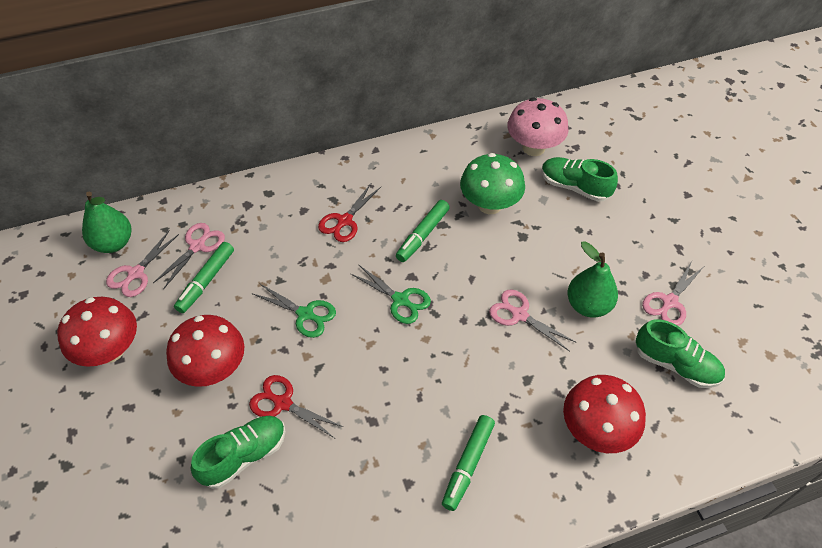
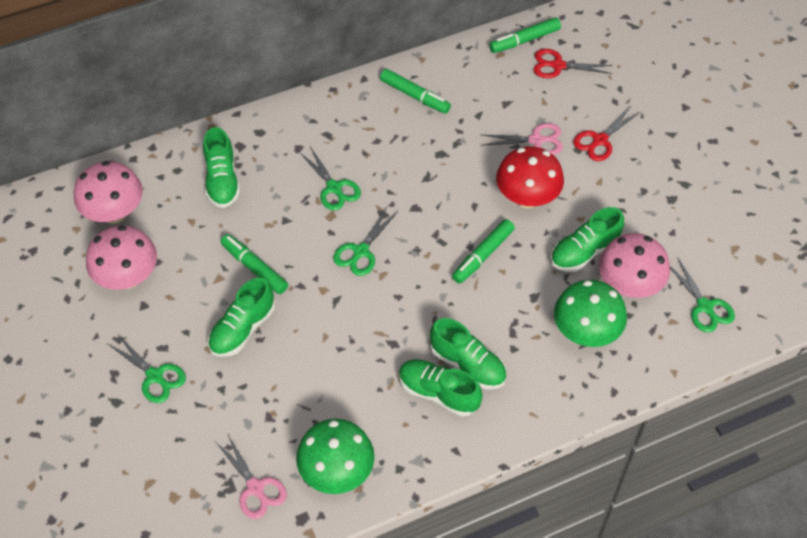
green marker: [174,242,234,313] [396,200,450,262] [442,415,495,511] = 3 -> [221,234,288,294] [380,69,451,114] [452,219,515,284] [489,17,561,53] = 4
green mushroom: [460,153,525,214] = 1 -> [296,419,375,494] [554,280,627,347] = 2
green pear: [82,192,132,253] [568,241,618,318] = 2 -> none = 0
green scissors: [253,283,336,338] [351,264,431,324] = 2 -> [108,334,186,403] [299,147,361,211] [333,207,398,276] [670,257,735,332] = 4
green shoe: [191,416,286,489] [541,157,618,202] [636,319,725,388] = 3 -> [203,127,240,208] [208,278,275,357] [399,359,483,417] [430,318,506,390] [551,207,624,272] = 5
pink mushroom: [507,98,568,156] = 1 -> [74,161,143,224] [86,225,157,290] [599,233,670,298] = 3
pink scissors: [106,230,179,297] [153,223,225,289] [489,289,577,352] [642,261,703,326] = 4 -> [216,433,287,519] [481,123,563,155] = 2
red mushroom: [57,297,137,367] [166,315,244,387] [563,375,646,453] = 3 -> [496,146,564,208] = 1

